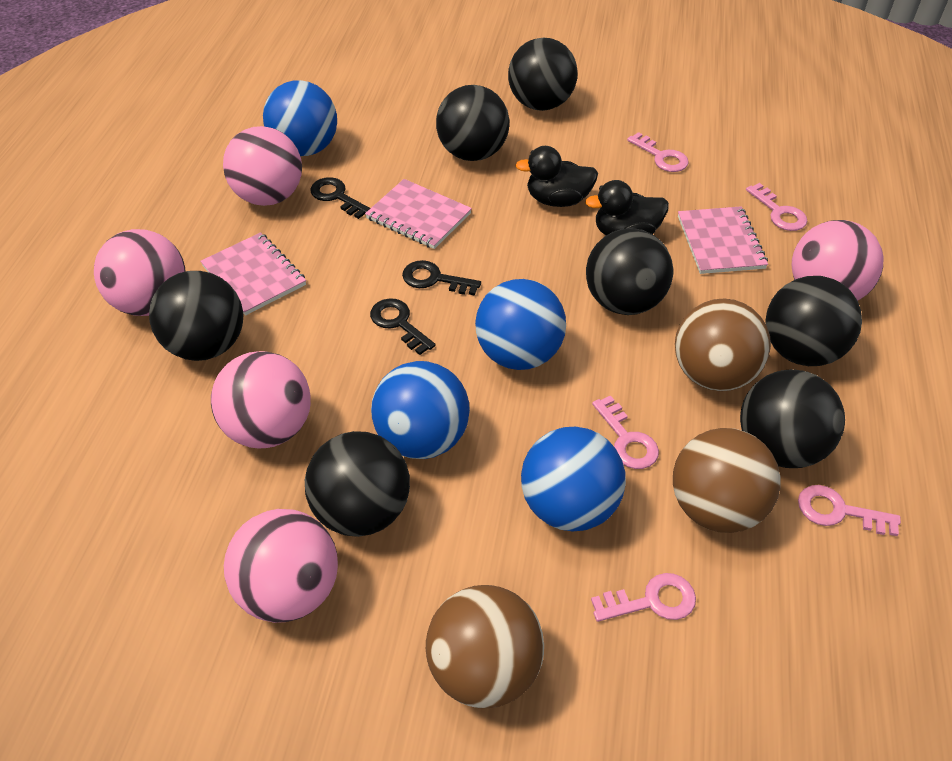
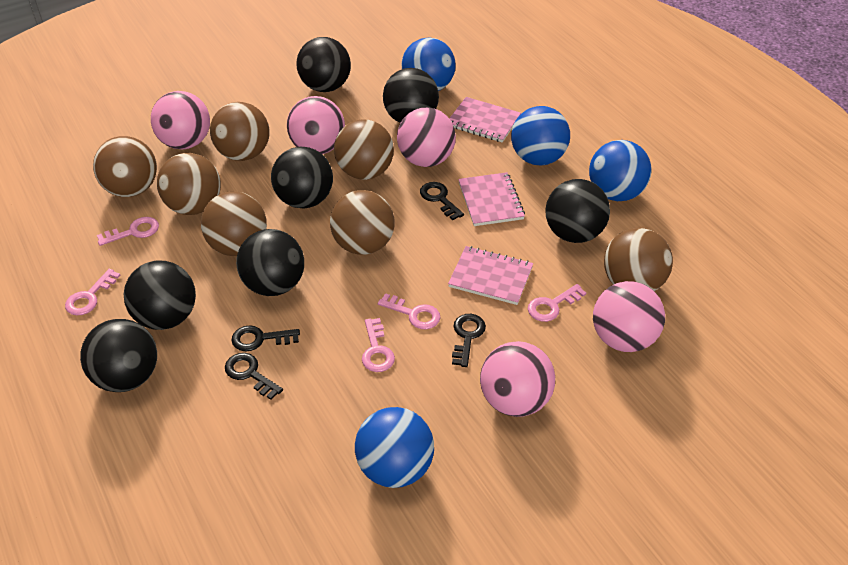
black duck: [515,146,598,207] [585,180,669,235] = 2 -> none = 0
black key: [310,177,370,219] [370,298,436,355] [402,260,481,296] = 3 -> [225,353,283,400] [231,325,300,351] [420,182,464,220] [452,314,486,367] = 4
brown ball: [426,585,544,708] [673,428,781,533] [675,299,771,391] = 3 -> [93,136,157,197] [157,153,221,215] [201,191,267,256] [210,102,270,161] [330,190,395,255] [334,119,394,180] [604,228,673,291] = 7

